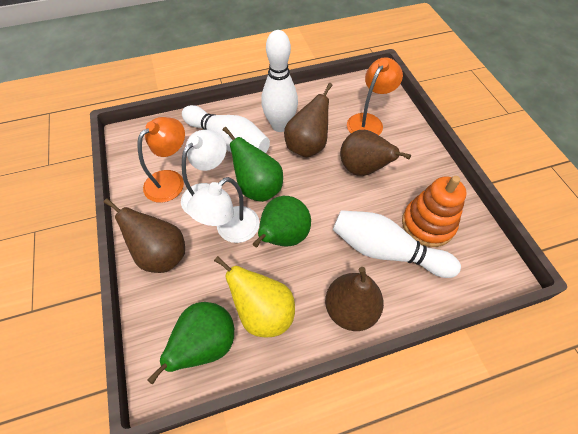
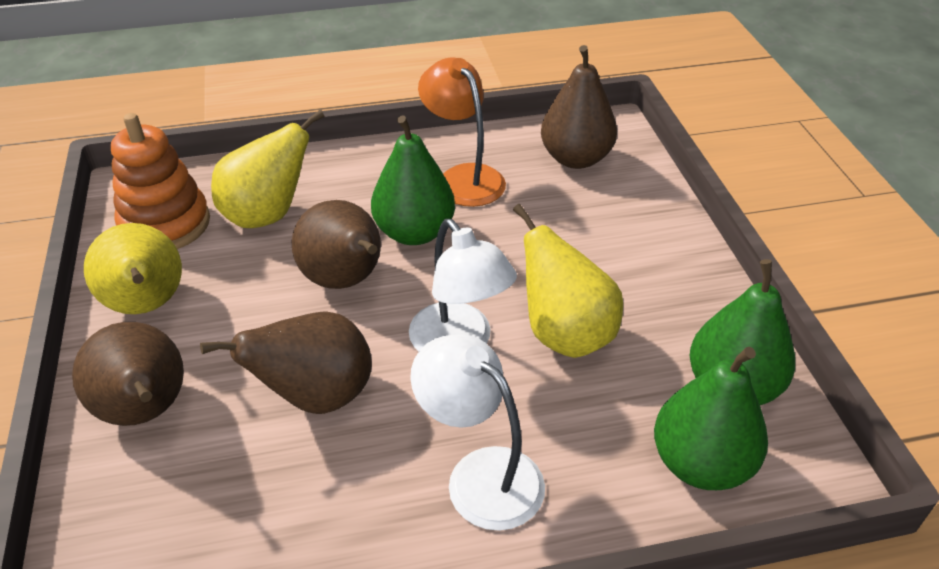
orange lamp: [137,117,185,203] [347,57,403,135] = 2 -> [418,58,506,207] = 1
white bowling pin: [182,105,270,153] [261,30,298,132] [333,210,461,278] = 3 -> none = 0
yellow pear: [214,256,295,337] = 1 -> [84,223,182,314] [211,110,325,228] [513,204,623,358] = 3

